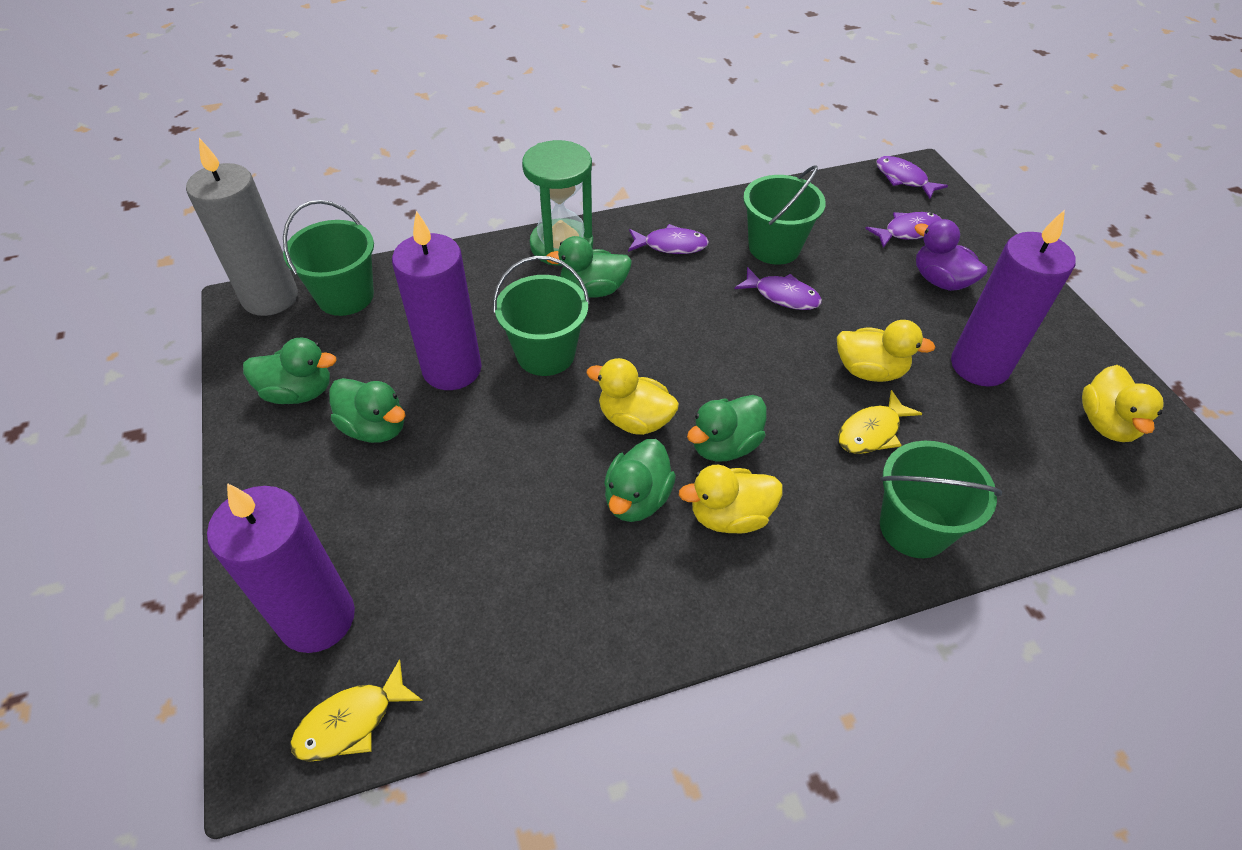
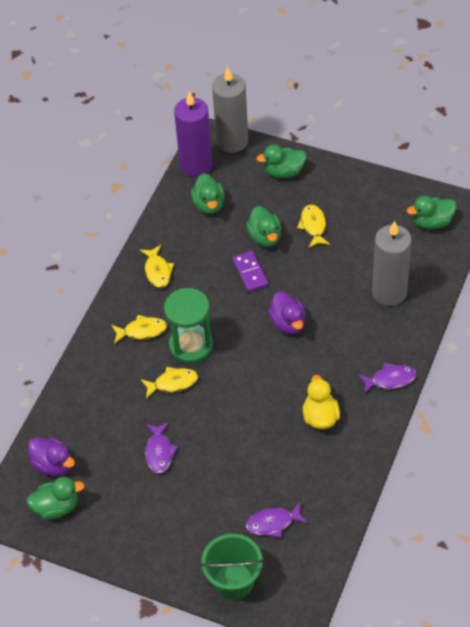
green bucket: [283,200,374,316] [493,256,590,376] [743,165,826,265] [880,441,1002,558] = 4 -> [200,534,264,600] = 1
grey candle: [186,138,298,316] = 1 -> [212,67,248,153] [372,221,412,306] = 2
purple candle: [207,483,355,653] [392,211,482,390] [951,210,1076,387] = 3 -> [174,91,212,177] = 1
purple domino: none = 0 -> [233,251,269,292] = 1
purple duck: [914,219,988,291] = 1 -> [28,437,75,476] [268,291,306,334] = 2
purple fish: [628,224,709,254] [735,267,822,310] [865,212,941,248] [876,156,948,199] = 4 -> [145,422,178,473] [246,502,308,538] [358,363,416,394] = 3
yellow duck: [586,358,679,435] [679,465,783,534] [837,320,936,382] [1082,365,1163,442] = 4 -> [303,375,340,429] = 1
yellow fish: [290,659,423,762] [838,390,923,454] = 2 -> [111,315,167,344] [140,245,174,288] [141,367,198,399] [297,204,330,248] = 4

